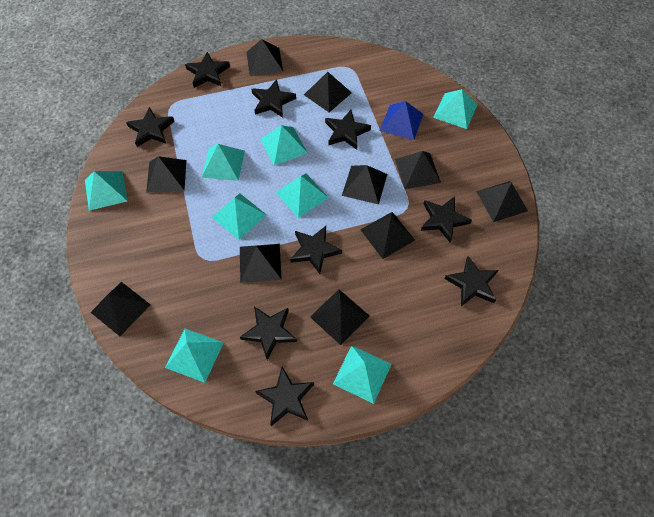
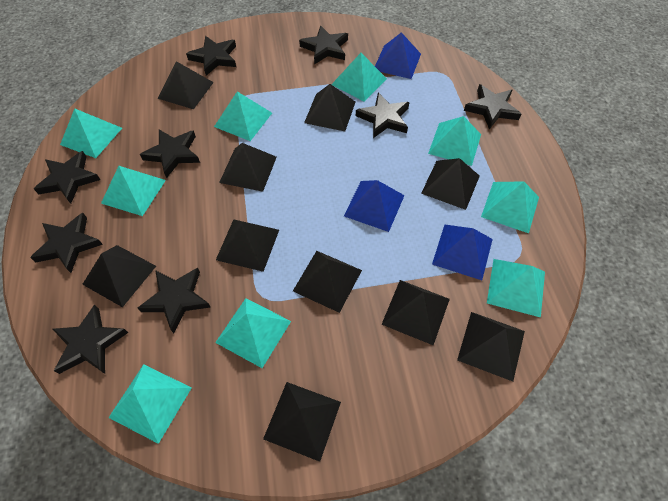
blue pyramid: [380,101,423,140] = 1 -> [344,180,405,232] [375,32,421,79] [432,225,493,280] = 3
turquoise pyramid: [85,171,128,211] [165,329,224,383] [202,144,245,181] [212,193,267,240] [260,125,307,166] [276,174,329,218] [333,346,392,404] [433,89,478,129] = 8 -> [60,108,122,158] [101,166,166,216] [108,364,191,444] [214,91,272,141] [215,298,291,368] [331,53,387,102] [428,116,481,166] [481,181,539,233] [487,259,545,318] = 9

